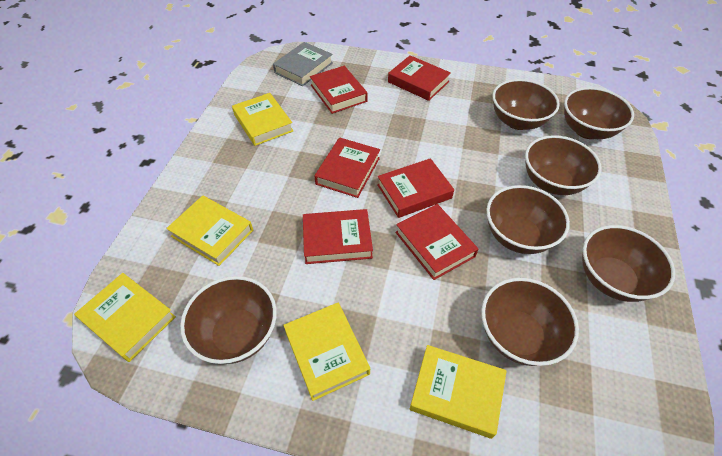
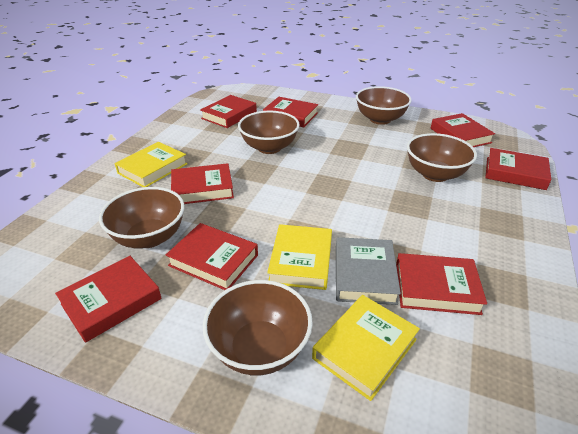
brown bowl: [180,276,277,364] [481,278,579,366] [486,185,570,254] [493,79,560,130] [525,135,602,195] [564,87,634,139] [582,225,675,302] = 7 -> [99,187,184,249] [203,280,313,375] [238,111,300,154] [356,86,412,125] [407,133,477,182] = 5
red book: [303,209,373,264] [310,66,368,114] [314,137,380,198] [377,158,454,218] [388,55,451,101] [395,204,478,280] = 6 -> [55,256,162,343] [166,223,258,290] [171,163,234,204] [200,95,257,128] [263,97,318,127] [396,253,487,315] [431,113,495,147] [485,148,551,190] = 8
yellow book: [74,273,176,362] [166,195,253,266] [232,93,293,146] [283,303,370,401] [410,345,507,439] = 5 -> [115,142,187,187] [267,224,332,290] [312,295,420,401] = 3

